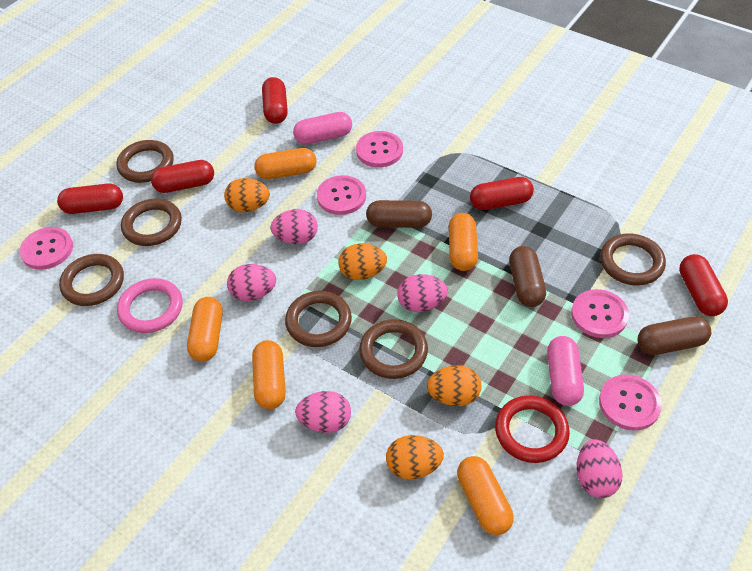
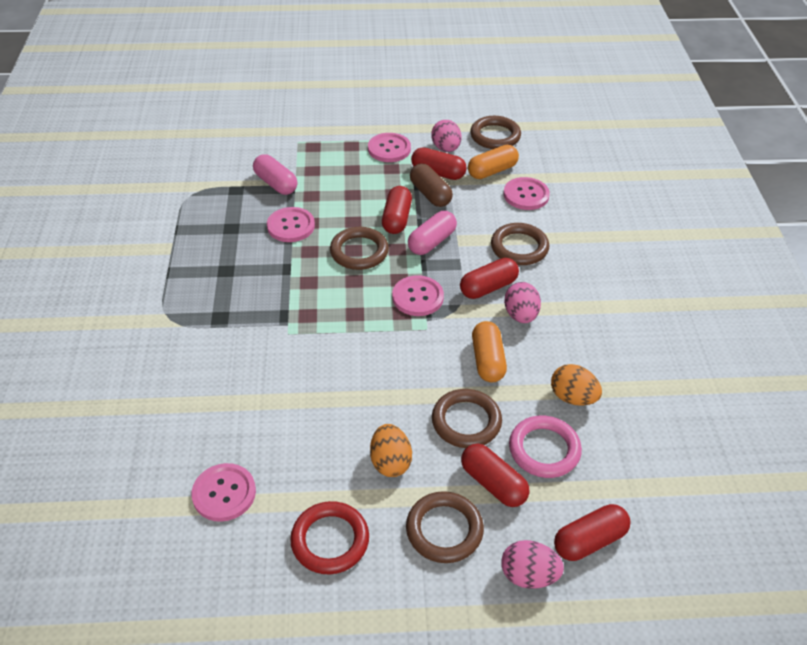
brown capsule: [366,200,432,228] [509,246,546,307] [638,316,711,355] = 3 -> [410,163,453,207] = 1
brown ring: [59,254,124,306] [117,140,174,183] [121,199,182,246] [285,291,352,347] [359,319,428,379] [600,234,666,285] = 6 -> [330,227,389,270] [406,491,484,563] [432,389,502,448] [470,116,521,149] [491,223,549,265] = 5
orange capsule: [187,297,223,362] [252,340,286,409] [254,148,316,179] [449,213,478,271] [457,456,514,535] = 5 -> [468,145,519,179] [472,321,507,383] = 2
orange egg: [224,178,270,212] [339,243,387,280] [386,435,444,480] [427,366,481,406] = 4 -> [370,424,412,477] [551,364,602,406] = 2
pink egg: [227,264,276,301] [270,209,318,244] [295,391,351,433] [397,274,448,312] [577,439,623,498] = 5 -> [431,120,462,152] [501,540,564,589] [504,282,541,323] = 3

